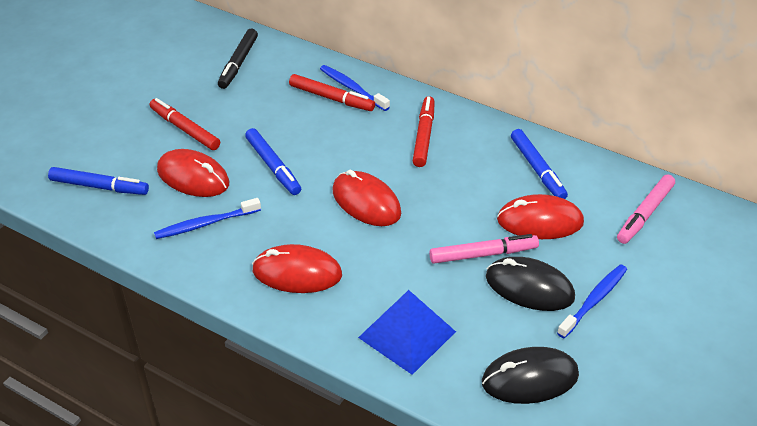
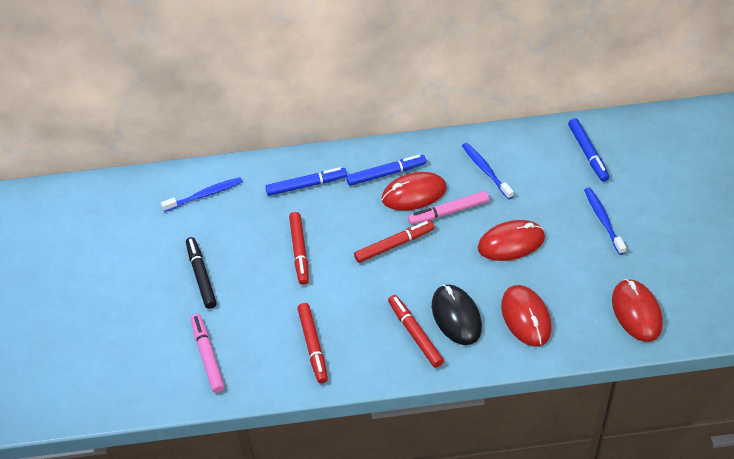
black mouse: [482,347,579,404] [486,257,575,311] = 2 -> [432,284,482,345] = 1
blue pyramid: [358,290,456,375] = 1 -> none = 0
red marker: [150,98,220,150] [289,74,375,111] [413,96,435,167] = 3 -> [289,212,309,285] [297,303,328,383] [354,221,434,263] [388,295,444,368] = 4

